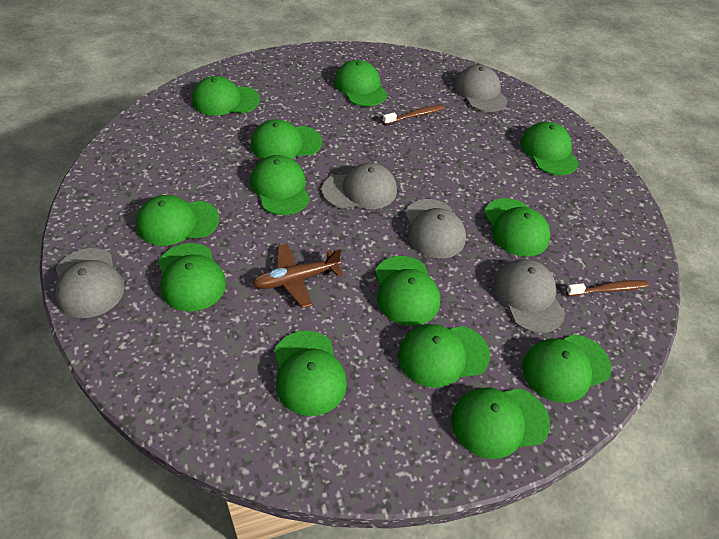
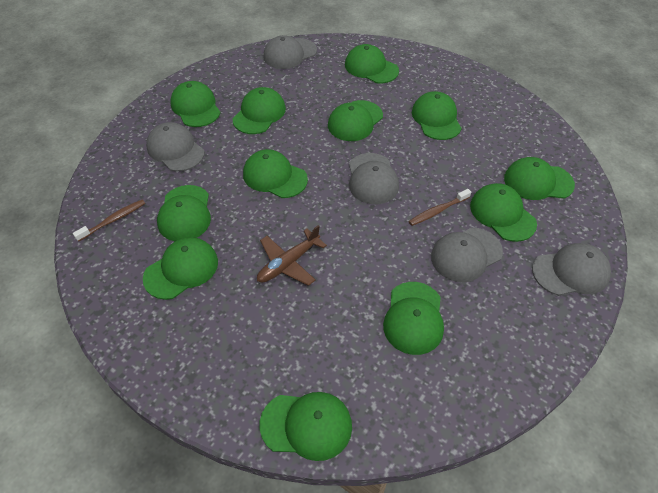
green cap: [136,195,219,246] [158,243,226,312] [192,76,260,116] [250,155,310,215] [251,119,322,160] [274,331,347,416] [334,60,388,106] [375,256,440,326] [398,324,490,388] [451,388,550,459] [484,198,550,257] [521,122,579,175] [522,334,611,403] = 13 -> [143,237,218,300] [157,185,211,241] [170,81,220,127] [232,87,286,134] [243,149,308,198] [260,392,352,461] [328,100,383,141] [345,44,399,83] [383,282,444,355] [412,91,462,140] [470,183,537,242] [504,157,575,200] = 12

